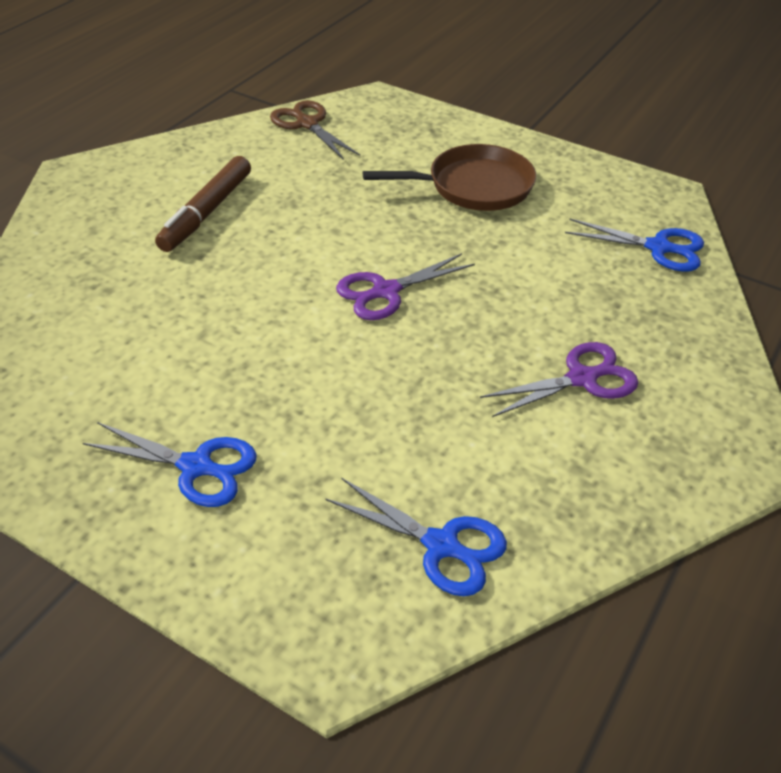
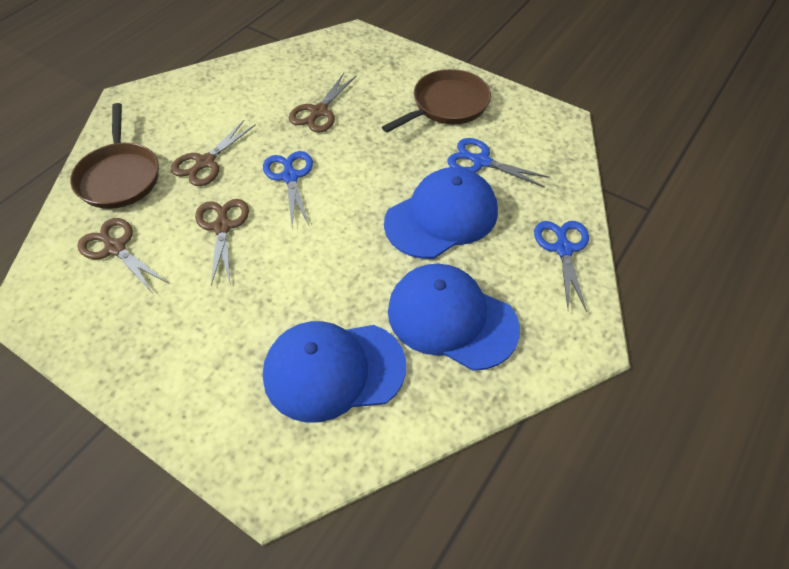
blue cap: none = 0 -> [263,321,406,423] [384,167,498,259] [388,264,520,371] = 3
brown marker: [155,156,251,252] = 1 -> none = 0
brown pan: [363,144,536,211] = 1 -> [70,103,159,209] [382,69,491,133] = 2
brown scissors: [270,100,360,160] = 1 -> [77,218,168,292] [171,120,256,186] [195,199,249,286] [289,73,356,132] = 4
purple scissors: [336,253,475,320] [480,342,638,417] = 2 -> none = 0

